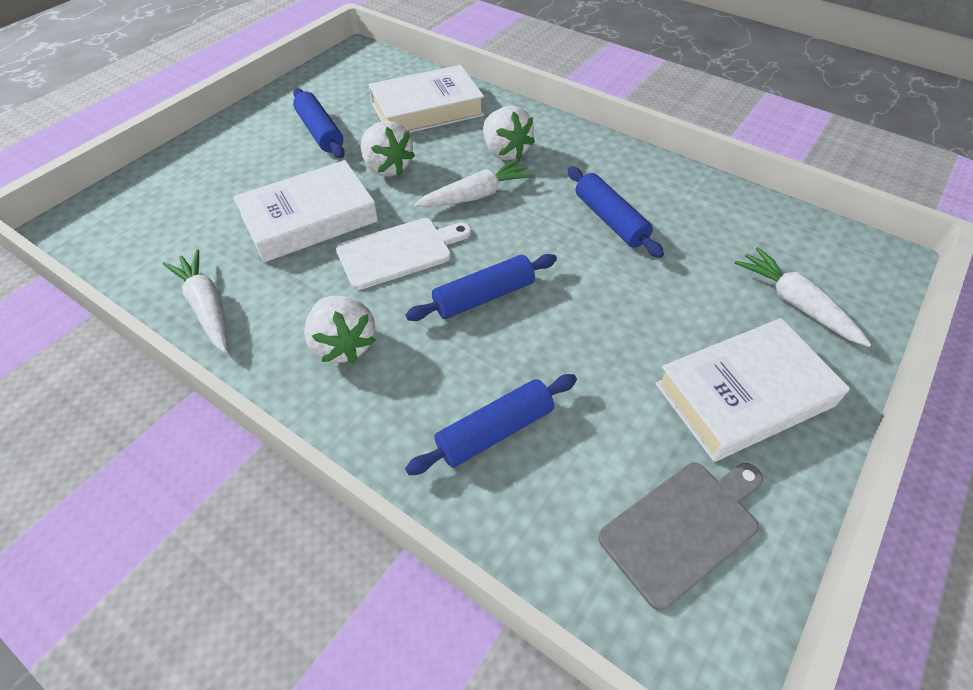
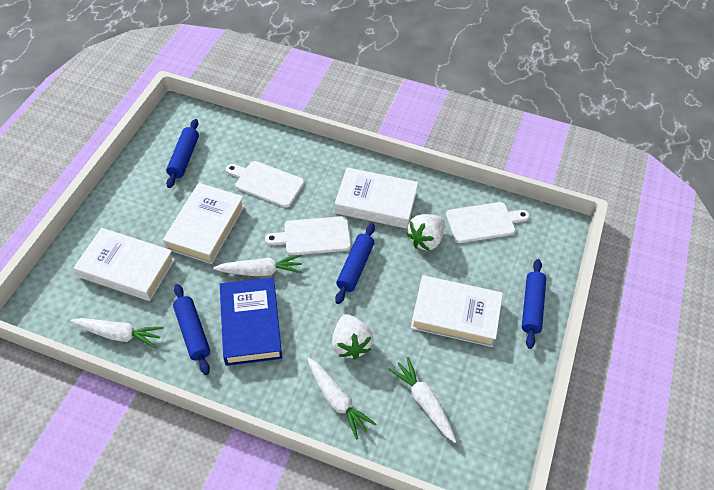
blue book: none = 0 -> [220,278,282,366] = 1
grey cutting board: [598,463,763,611] = 1 -> none = 0
white book: [233,160,378,262] [369,65,484,133] [655,318,850,462] = 3 -> [74,228,175,301] [163,183,245,264] [335,167,418,229] [411,275,503,347] = 4
white carrot: [163,249,228,352] [414,159,535,207] [735,247,872,347] = 3 -> [70,318,164,348] [213,255,302,277] [307,357,376,440] [388,357,456,443] = 4
white cutting board: [336,218,471,290] = 1 -> [226,161,304,208] [265,216,351,255] [446,202,529,243] = 3
white strawberry: [304,296,376,363] [361,121,415,177] [483,106,535,161] = 3 -> [332,314,373,359] [406,214,445,251] = 2

